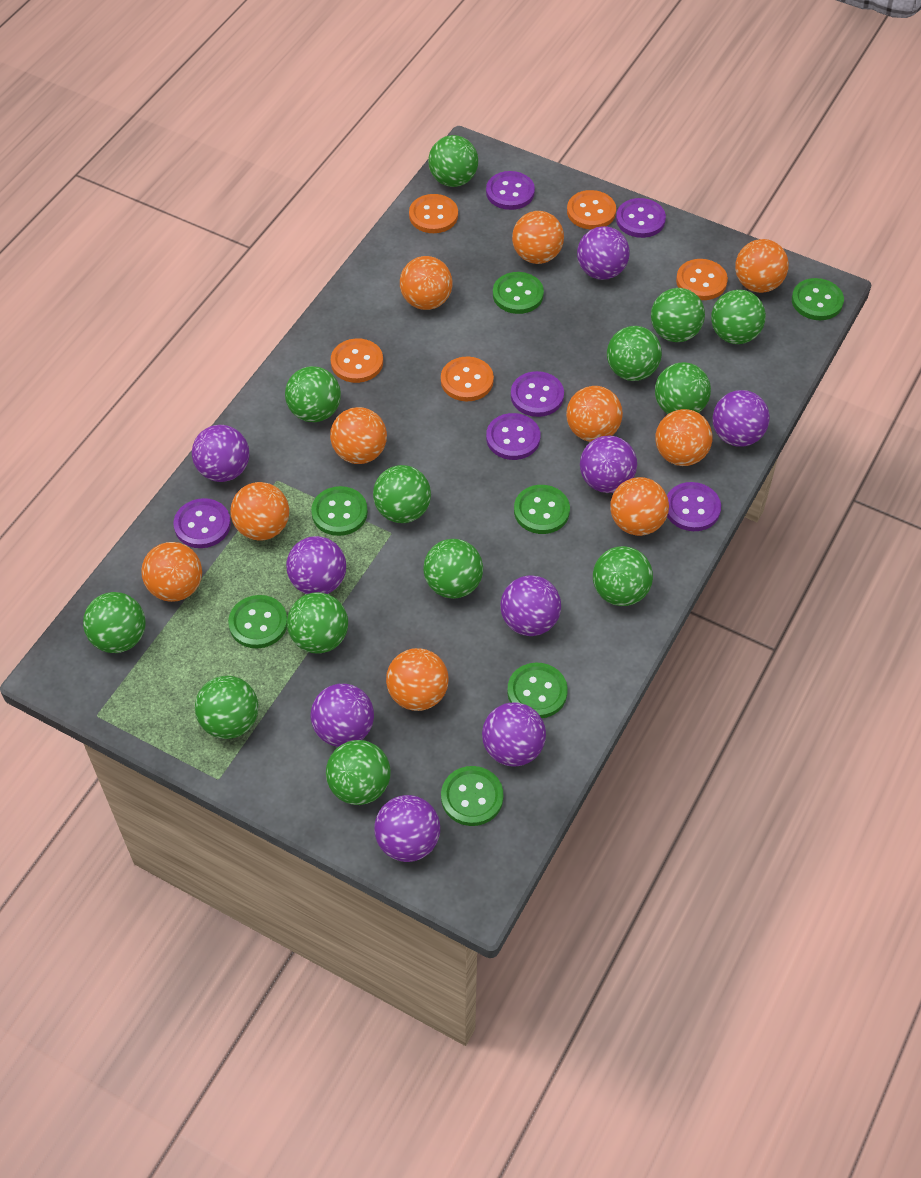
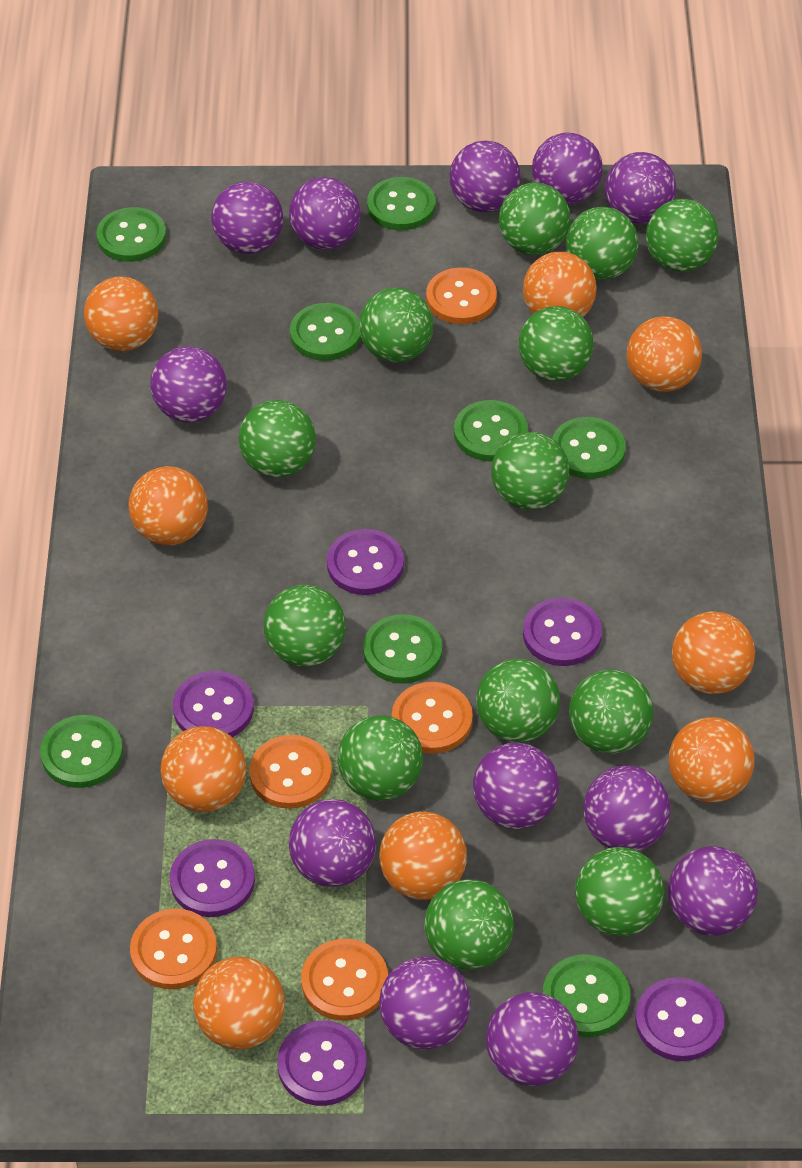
green button: [228,595,287,649] [311,486,368,536] [441,766,504,826] [493,272,544,314] [507,663,568,718] [514,485,570,534] [792,278,844,320] = 7 -> [40,715,123,788] [96,207,166,262] [290,303,361,361] [363,614,442,684] [367,177,436,230] [454,400,528,461] [543,954,630,1037] [552,417,626,479] = 8
orange ball: [141,542,202,602] [230,482,289,541] [330,407,387,464] [386,648,449,711] [400,256,452,310] [512,211,564,264] [566,386,623,442] [610,477,669,536] [655,409,712,466] [735,239,789,293] = 10 -> [84,277,158,351] [128,466,208,545] [160,726,247,812] [193,957,285,1050] [379,811,467,900] [523,252,597,317] [627,316,702,392] [669,717,755,803] [672,611,755,694] = 9
purple ball: [192,425,249,482] [286,536,346,594] [310,684,374,747] [374,795,440,862] [482,702,546,766] [500,575,561,636] [577,226,630,280] [580,436,637,493] [713,390,770,447] = 9 -> [150,346,227,423] [211,182,283,254] [289,177,361,250] [289,799,376,887] [379,957,471,1050] [449,140,520,212] [473,743,559,829] [486,992,578,1086] [532,133,603,204] [584,765,670,851] [605,152,676,224] [668,846,758,936] = 12

